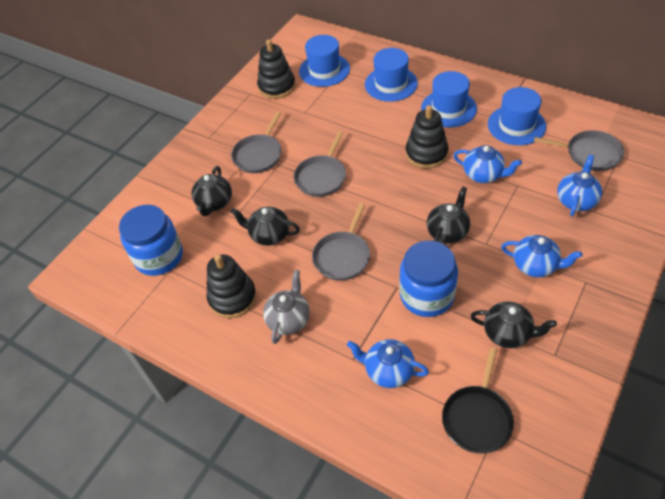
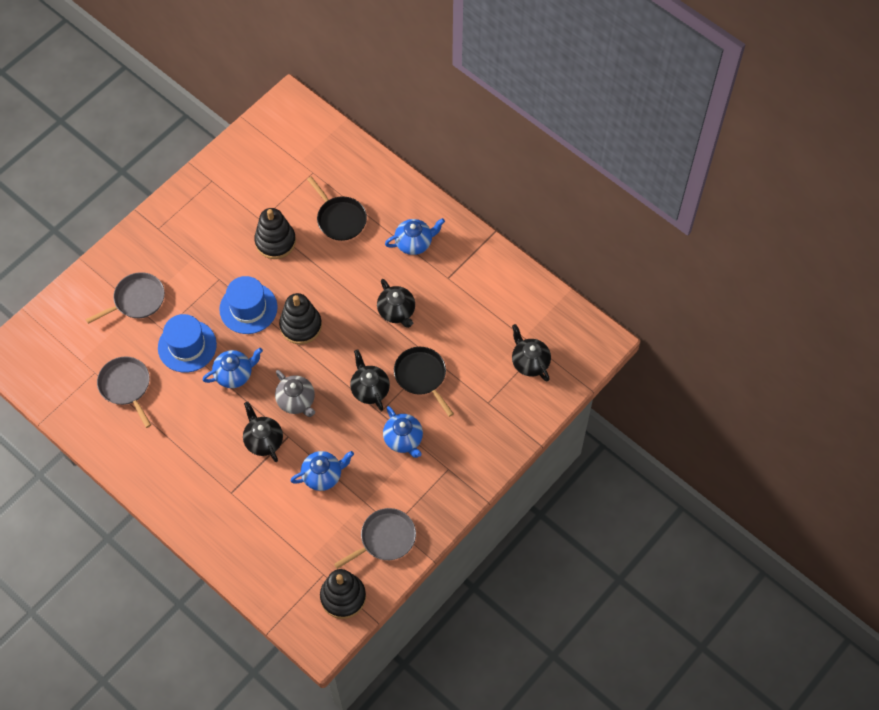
black pan: [442,348,514,453] = 1 -> [307,177,367,241] [394,347,454,417] = 2
blue hat: [299,35,350,87] [365,48,418,102] [421,71,477,128] [488,87,546,145] = 4 -> [158,314,217,373] [219,276,278,334] = 2
blue jar: [119,205,183,276] [399,241,458,317] = 2 -> none = 0
grey pan: [231,111,281,173] [294,131,346,197] [312,203,370,281] [534,130,624,171] = 4 -> [85,272,165,324] [97,356,151,428] [334,508,416,569] = 3

